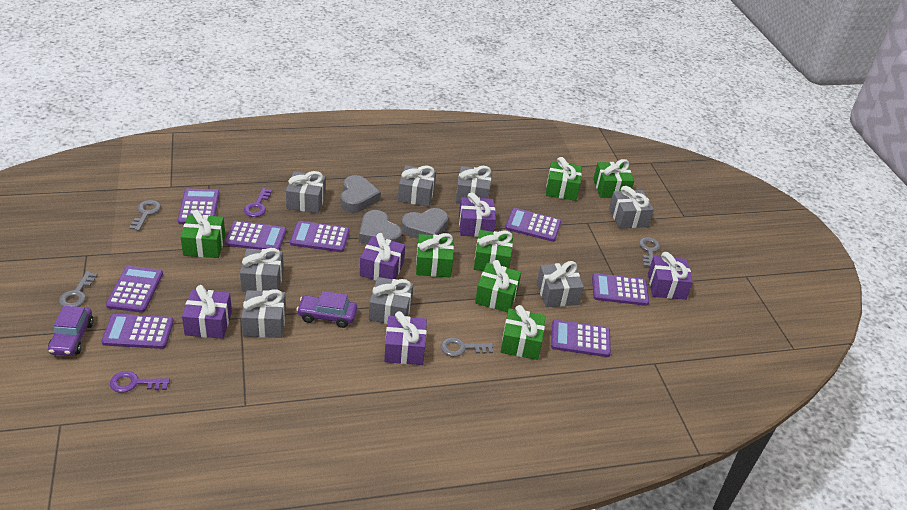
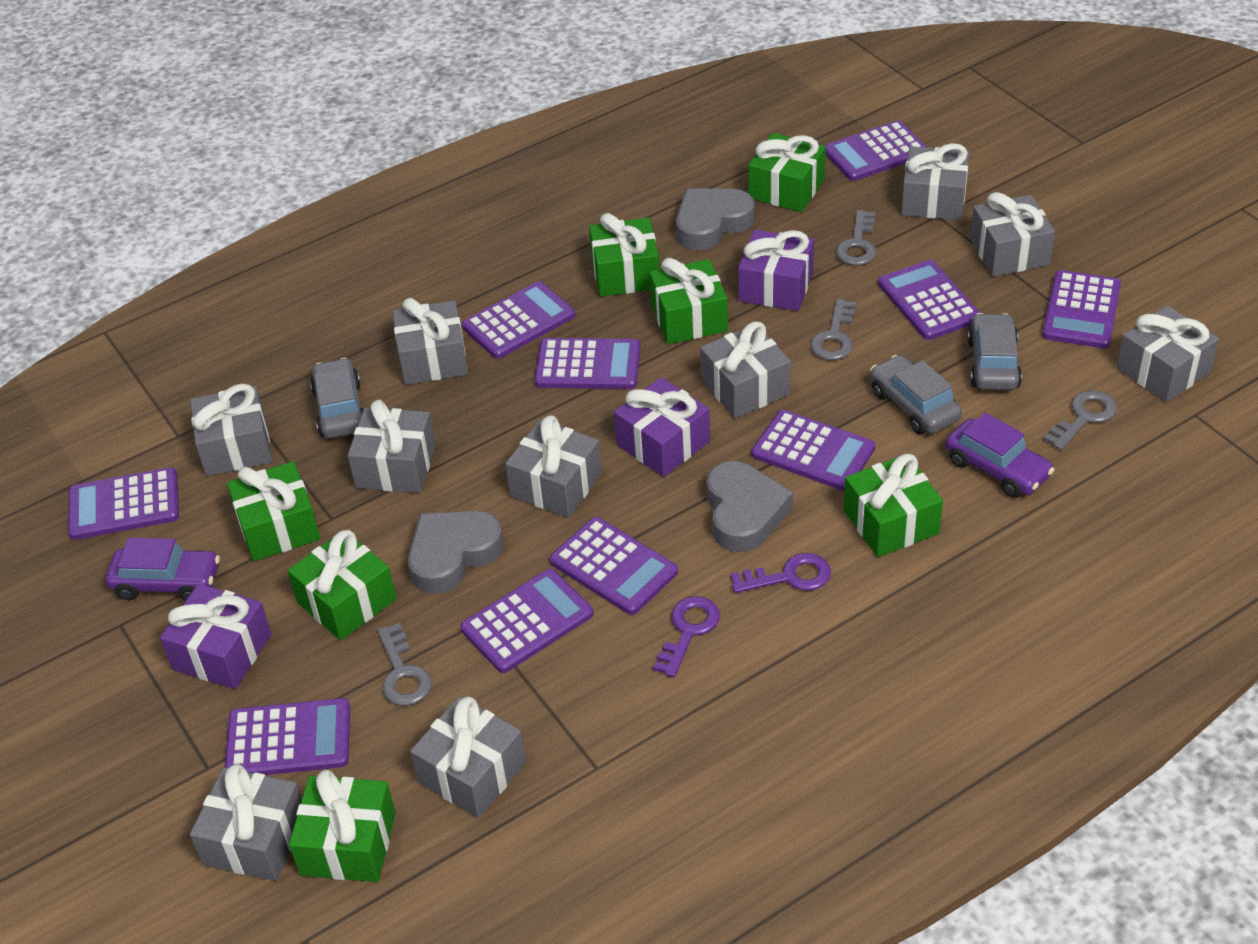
grey car: none = 0 -> [310,358,364,438] [870,355,962,435] [967,313,1022,390] = 3
grey gift: [240,248,284,292] [241,289,286,338] [286,171,326,213] [369,277,413,324] [398,165,436,207] [456,166,492,203] [537,261,584,307] [609,186,654,228] = 8 -> [190,384,272,476] [190,764,302,881] [347,400,436,493] [392,298,468,385] [410,697,526,818] [505,415,602,518] [700,321,791,418] [901,143,969,220] [970,192,1055,277] [1116,305,1219,402] = 10
purple calculator: [101,314,174,349] [106,266,163,313] [178,189,220,224] [225,221,286,251] [290,221,350,252] [505,208,561,242] [551,320,611,357] [592,273,649,306] = 8 -> [68,467,179,540] [225,698,350,775] [460,569,594,673] [462,281,575,359] [535,338,641,389] [550,517,678,615] [752,410,875,491] [825,120,928,181] [878,260,981,340] [1042,270,1121,349] = 10
purple gift: [182,285,232,339] [360,233,405,280] [384,311,427,365] [459,193,496,237] [648,252,693,300] = 5 -> [160,584,272,689] [614,377,710,477] [738,230,814,311] = 3

